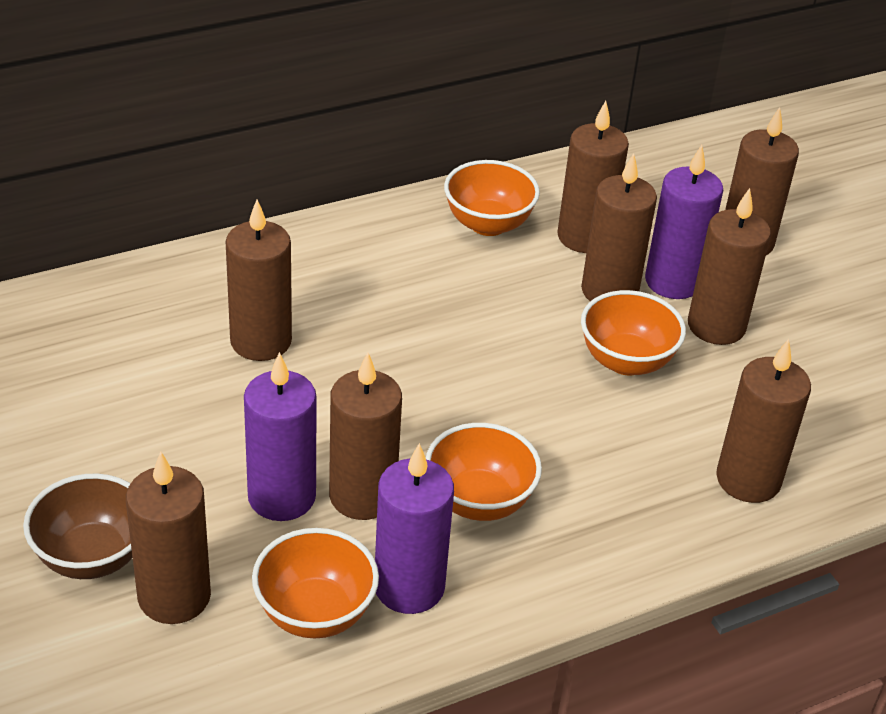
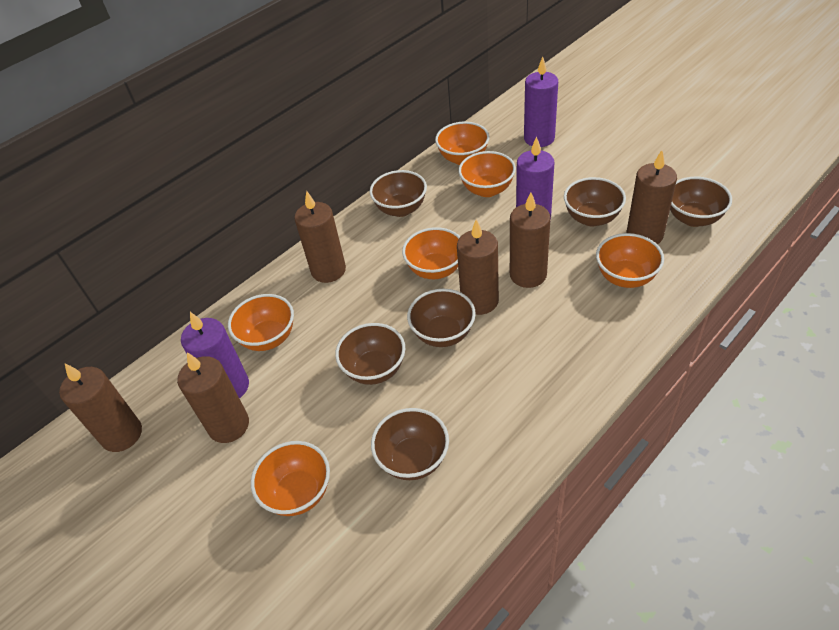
brown bowl: [23,474,132,579] = 1 -> [335,323,405,385] [370,170,427,217] [371,408,449,480] [407,289,476,347] [564,177,626,226] [670,177,732,227] = 6
brown candle: [126,451,211,624] [226,200,292,361] [329,352,402,520] [557,101,629,253] [581,153,657,301] [688,188,771,345] [716,339,811,503] [725,107,799,255] = 8 -> [59,363,142,452] [177,352,249,443] [294,190,346,283] [457,219,499,315] [510,192,551,288] [627,150,677,244] = 6
orange bowl: [252,528,379,638] [426,423,542,521] [444,160,540,236] [581,290,686,375] = 4 -> [228,294,294,351] [251,441,330,516] [402,227,460,279] [435,122,490,165] [458,151,516,197] [596,233,664,288] = 6

